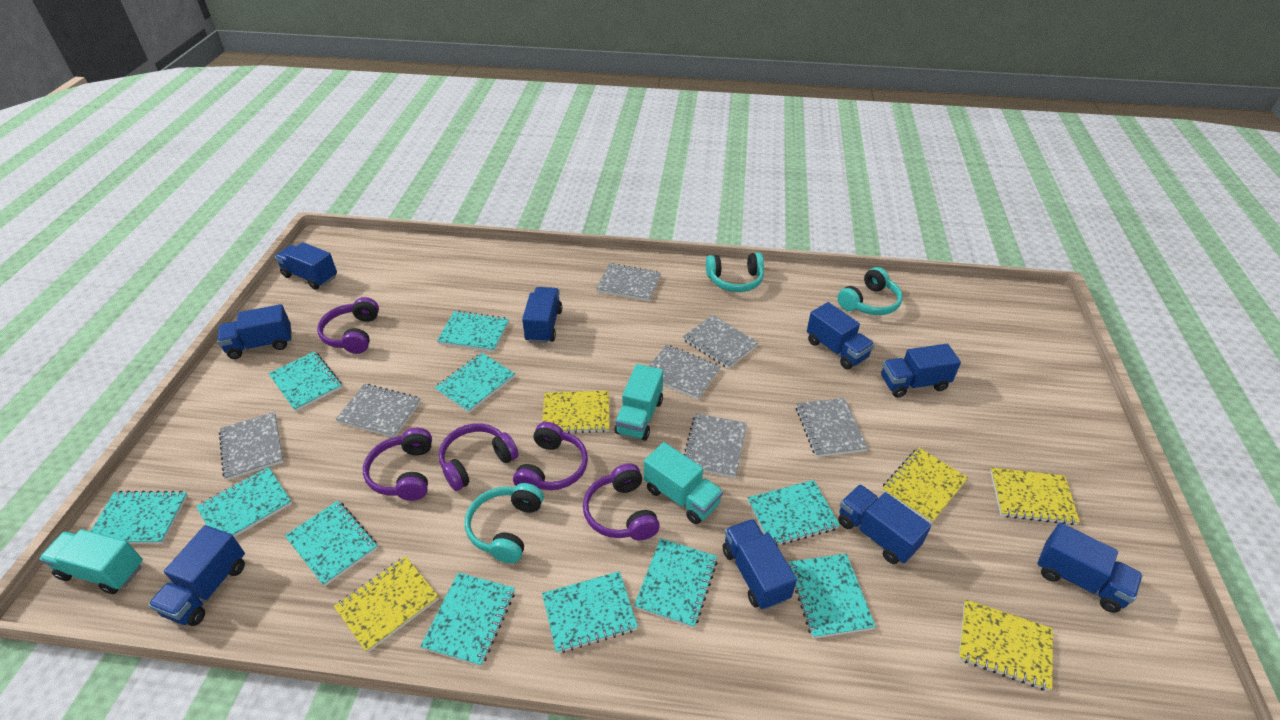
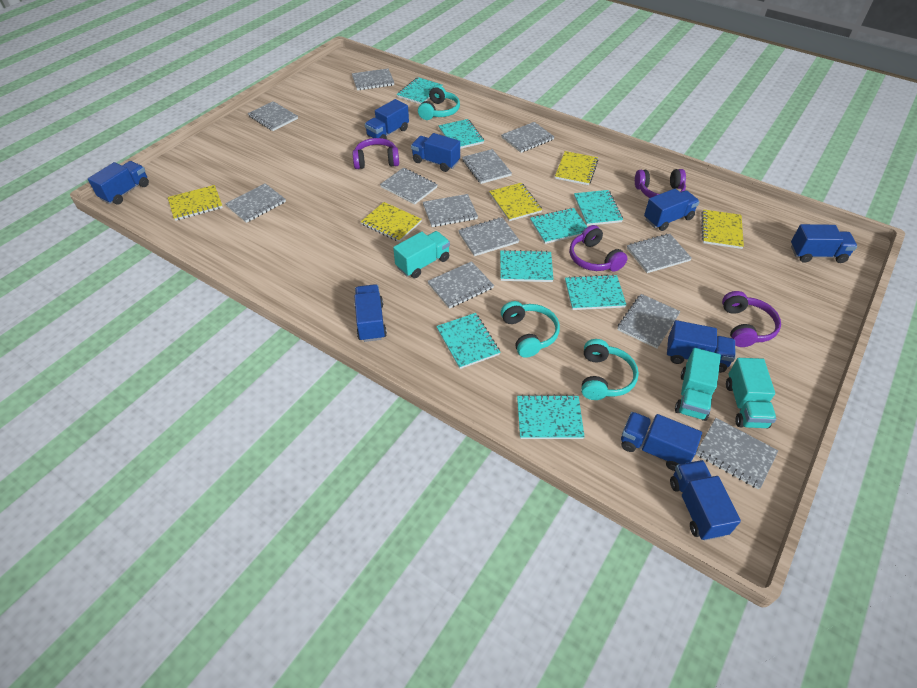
grey notebook: [219,412,283,480] [336,384,421,437] [596,263,661,301] [649,345,721,399] [683,315,758,369] [683,413,747,478] [796,398,868,457] = 7 -> [225,183,286,223] [248,101,298,131] [352,68,394,90] [380,168,438,204] [423,194,478,227] [428,261,494,309] [458,217,519,256] [462,149,512,184] [502,122,554,153] [617,294,681,349] [627,234,692,273] [696,418,778,490] = 12
purple headphones: [317,297,379,354] [363,428,432,501] [439,423,518,491] [513,422,588,490] [583,463,660,540] = 5 -> [352,138,399,169] [570,225,628,272] [635,169,686,198] [722,291,781,347] = 4
turquoise notebook: [91,491,188,544] [196,467,292,537] [268,351,342,412] [285,501,378,586] [420,572,515,666] [435,353,515,413] [437,311,509,352] [542,571,638,653] [634,538,718,628] [748,480,840,546] [789,553,876,638] = 11 -> [397,77,442,104] [436,313,500,369] [439,119,484,149] [500,250,554,282] [517,395,585,439] [530,208,587,244] [565,274,626,310] [574,190,623,226] = 8

